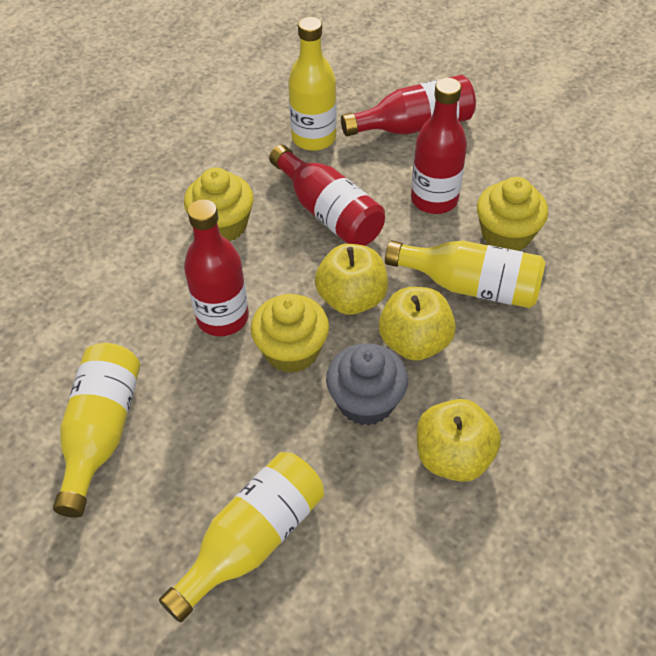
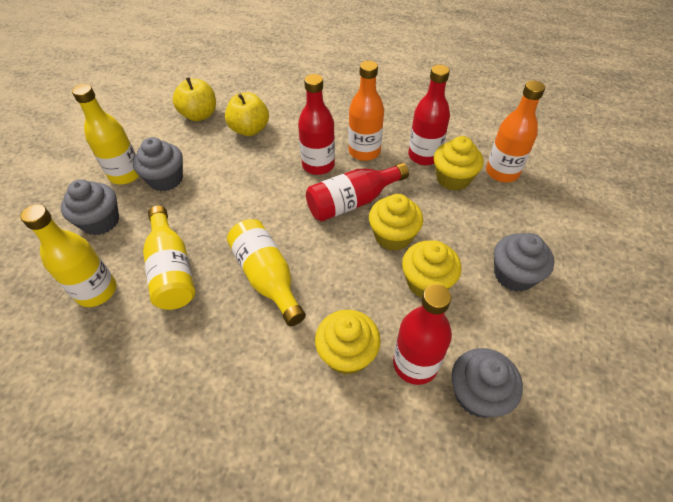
grey cupcake: [326,343,408,426] = 1 -> [61,179,119,235] [133,137,183,191] [451,348,523,418] [494,233,554,292] = 4
orange bottle: none = 0 -> [348,61,384,161] [486,80,545,182] = 2
yellow apple: [315,244,388,315] [379,287,456,361] [417,399,501,482] = 3 -> [173,77,216,122] [225,92,269,136] = 2
yellow cupcake: [184,168,253,242] [251,294,329,373] [477,177,548,251] = 3 -> [315,310,381,375] [369,194,423,251] [402,241,461,298] [434,136,483,191] = 4

